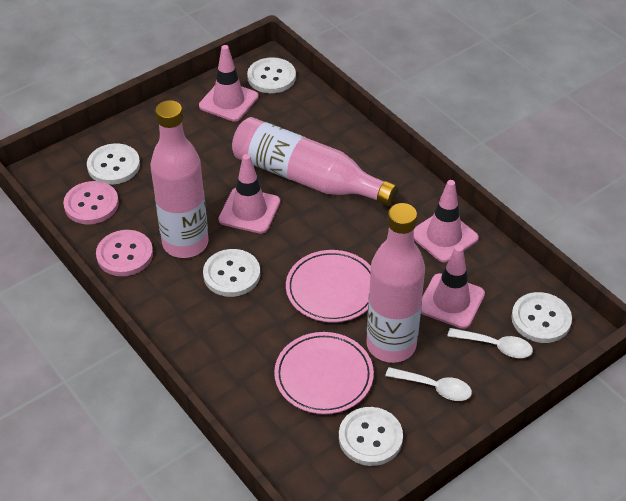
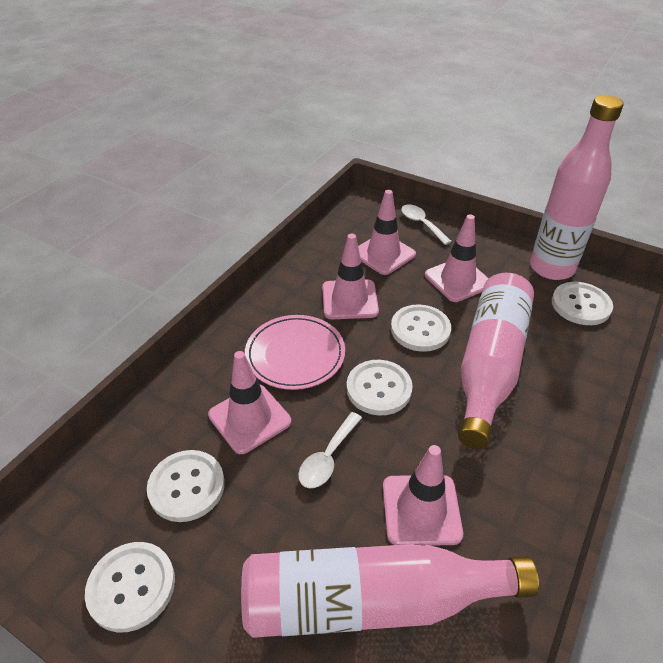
pink button: [63,181,119,224] [96,230,153,276] = 2 -> none = 0
pink plate: [274,332,374,414] [286,250,371,322] = 2 -> [245,315,345,390] = 1
pink traffic cone: [199,45,259,122] [218,154,280,234] [414,180,479,263] [421,245,485,329] = 4 -> [208,351,291,454] [322,234,379,319] [358,190,416,275] [383,445,463,546] [425,214,489,302] = 5

